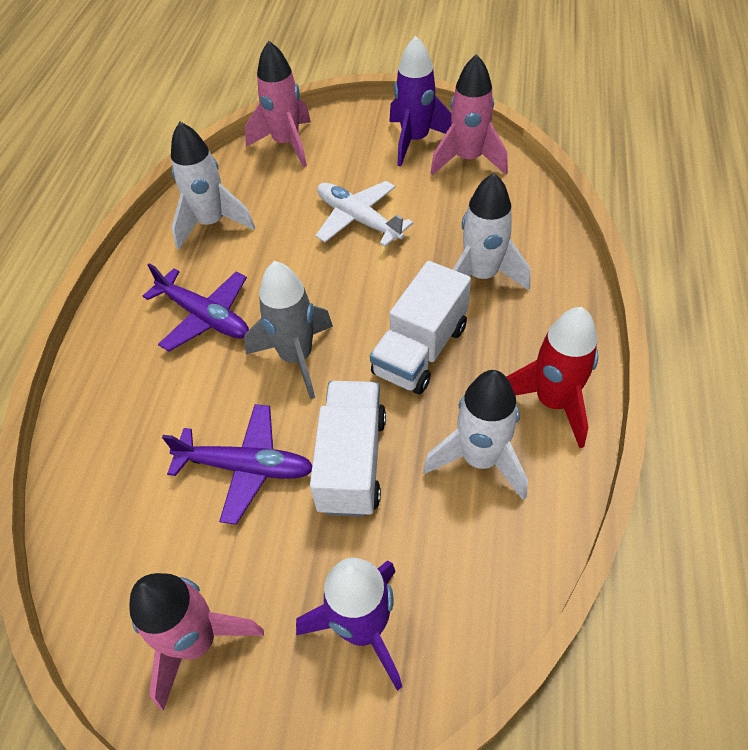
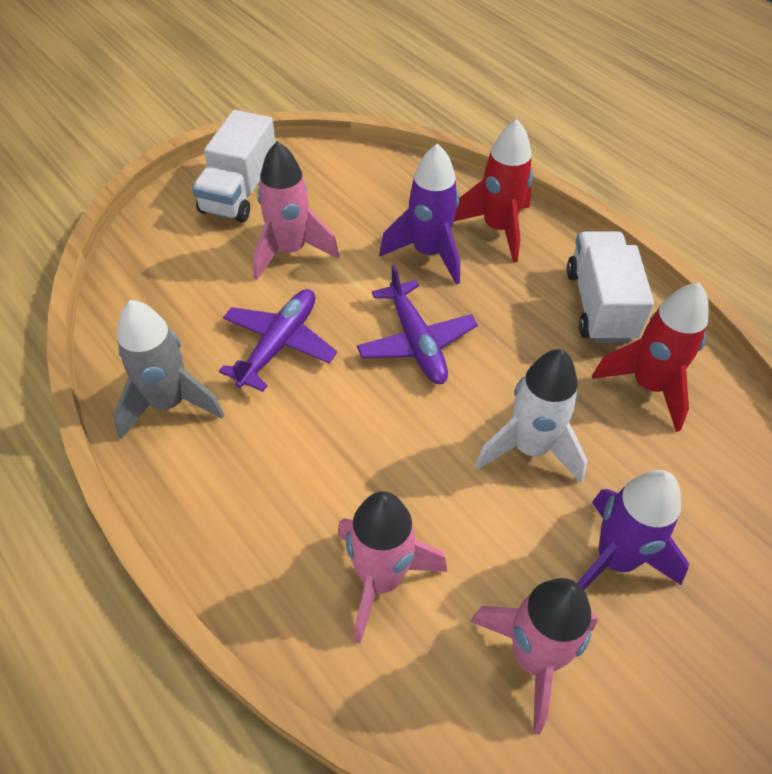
red rocket: [507,307,598,448] = 1 -> [454,119,533,263] [592,282,709,432] = 2
white plane: [315,181,413,247] = 1 -> none = 0
white rocket: [171,122,255,250] [423,370,528,500] [453,173,530,290] = 3 -> [475,349,587,483] = 1

